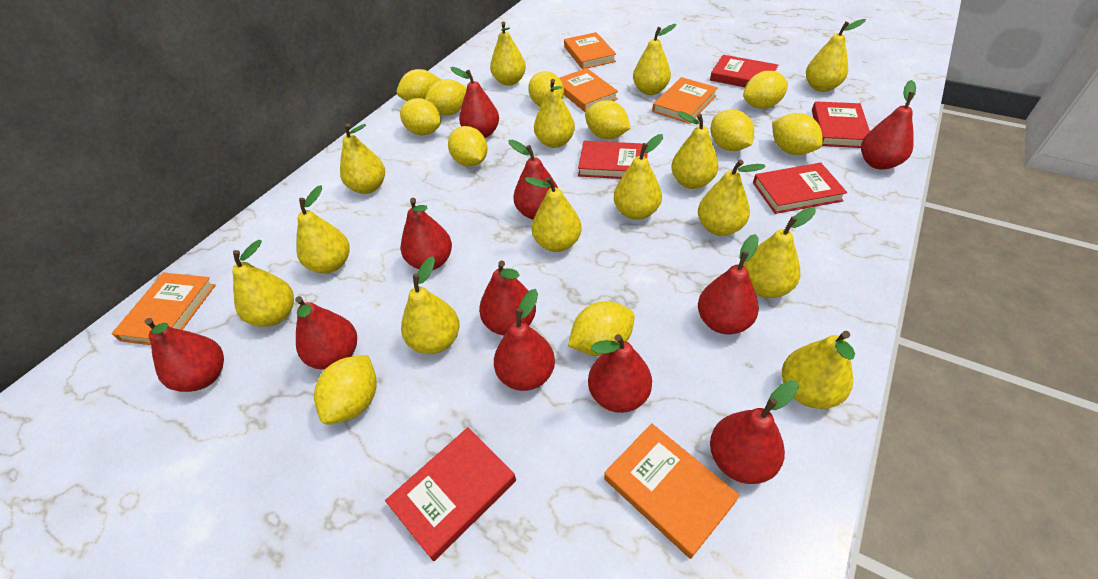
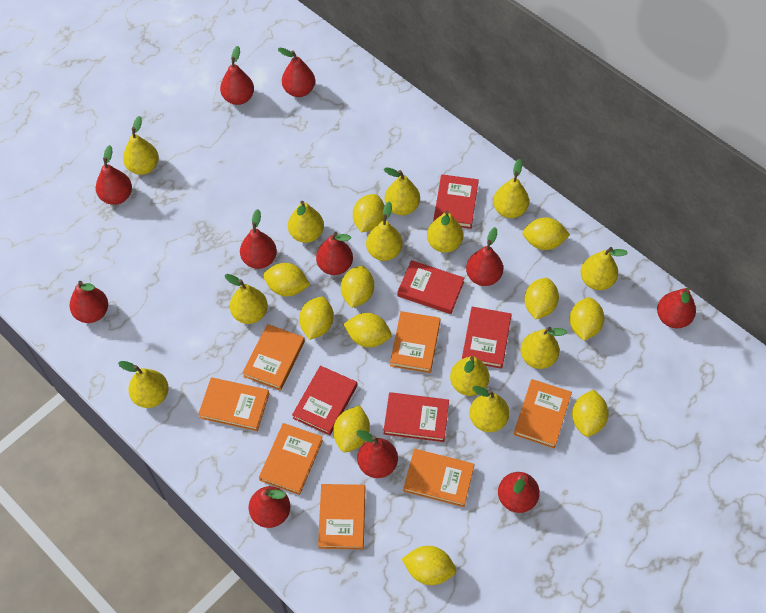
orange book: [111,272,216,345] [559,68,618,112] [564,32,616,69] [604,423,740,559] [652,77,718,124] = 5 -> [198,377,269,431] [242,324,305,391] [259,423,323,495] [318,484,365,550] [390,311,441,373] [403,449,475,507] [514,379,572,448] = 7
yellow pear: [232,240,294,327] [296,185,350,273] [340,123,385,194] [401,256,460,354] [490,22,526,86] [525,176,581,252] [534,79,575,148] [614,134,663,220] [633,24,677,95] [671,111,719,189] [698,159,766,236] [743,207,816,298] [782,331,855,409] [806,19,866,92] = 14 -> [118,361,169,408] [123,116,159,175] [225,274,268,324] [288,201,324,243] [366,201,403,261] [384,167,420,215] [427,211,463,253] [450,356,489,396] [469,386,509,432] [493,159,529,218] [521,327,567,369] [581,247,628,290] = 12

